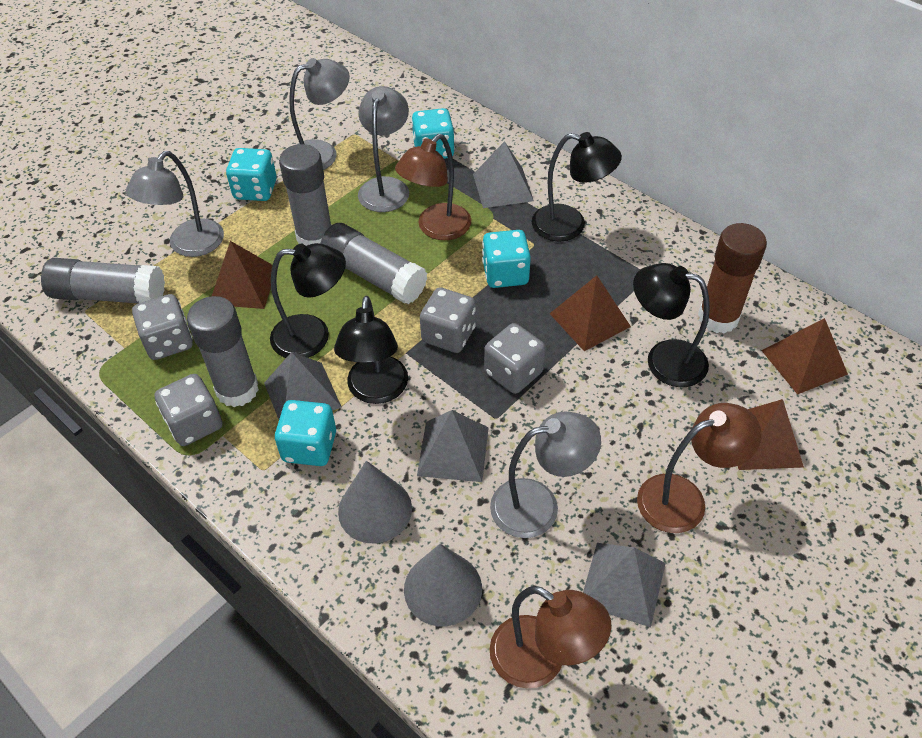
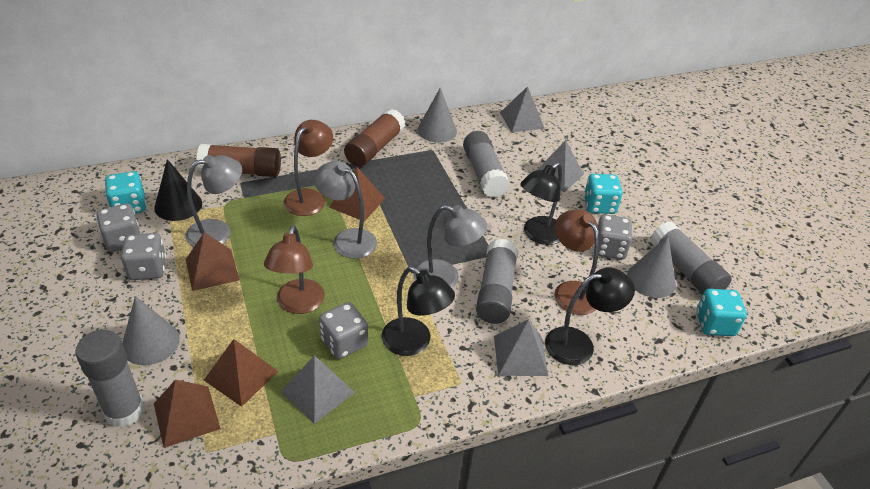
black cone: none = 0 -> [154,159,202,221] = 1
black lamp: [270,243,346,358] [334,296,408,404] [532,132,622,242] [633,263,710,387] = 4 -> [382,266,455,356] [520,162,562,245] [545,268,635,365] = 3
brown glue stick: [698,223,767,334] = 1 -> [197,144,281,177] [344,109,406,167] = 2
grey cone: [338,461,412,543] [404,544,482,626] = 2 -> [122,296,180,365] [417,88,457,143] [627,236,676,298] = 3
grey lamp: [126,151,224,257] [289,58,350,170] [358,86,409,212] [490,411,601,538] = 4 -> [185,155,242,247] [314,161,377,259] [414,205,488,288] = 3
turquoise dice: [226,148,277,201] [275,400,336,466] [412,108,455,159] [482,230,531,288] = 4 -> [105,171,146,213] [584,174,623,214] [696,289,747,336] = 3

